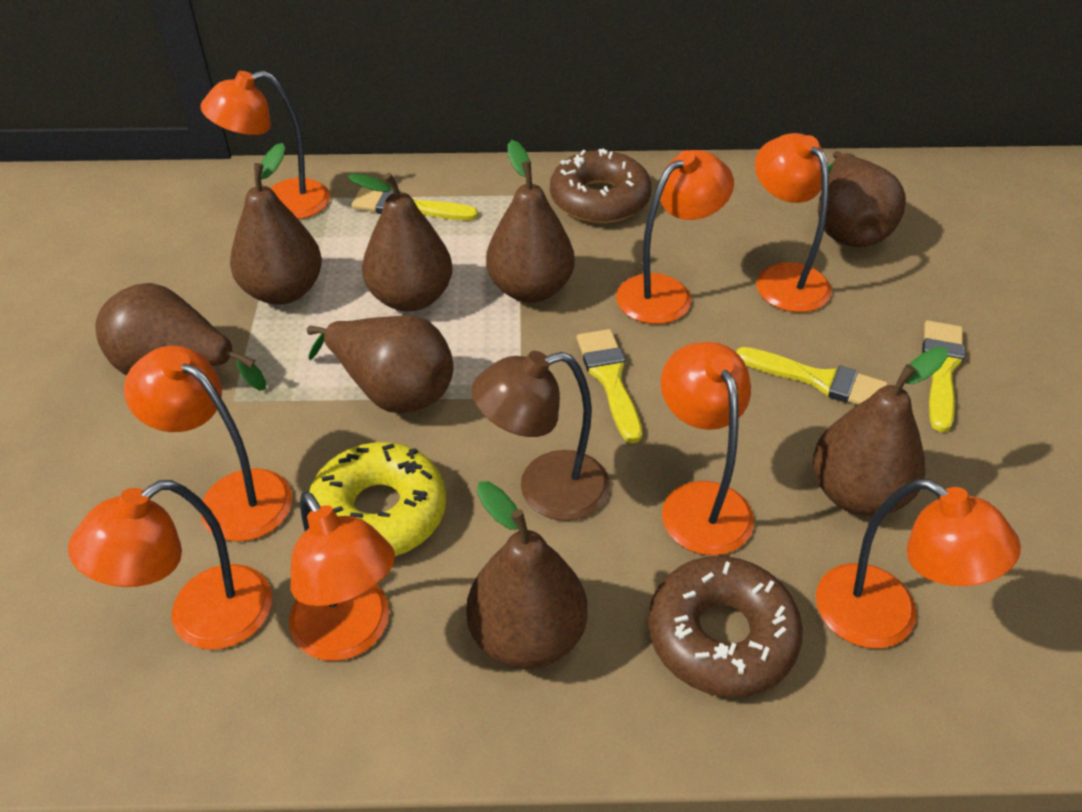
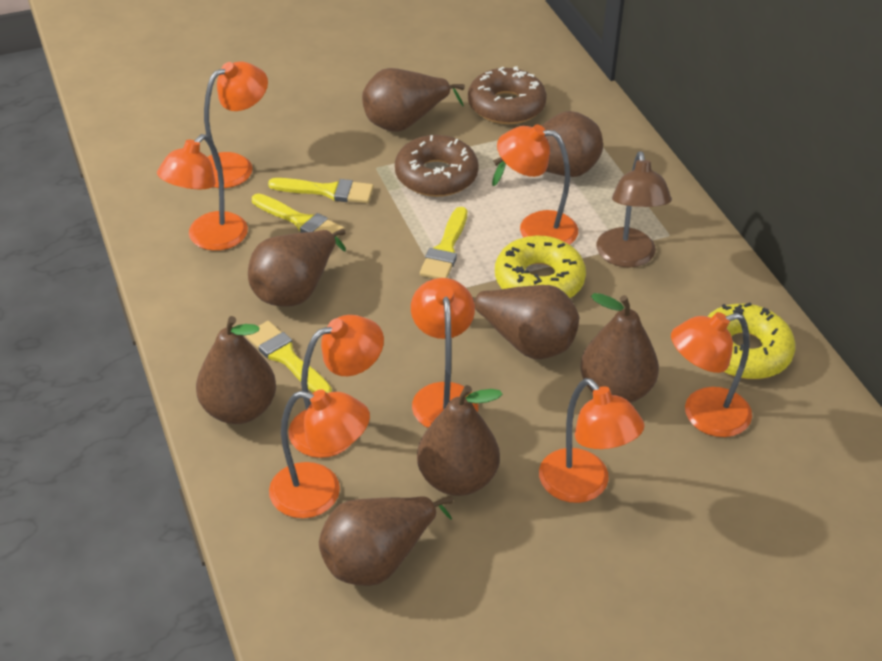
yellow donut: [309,442,446,556] = 1 -> [495,236,586,298] [707,303,795,379] = 2

